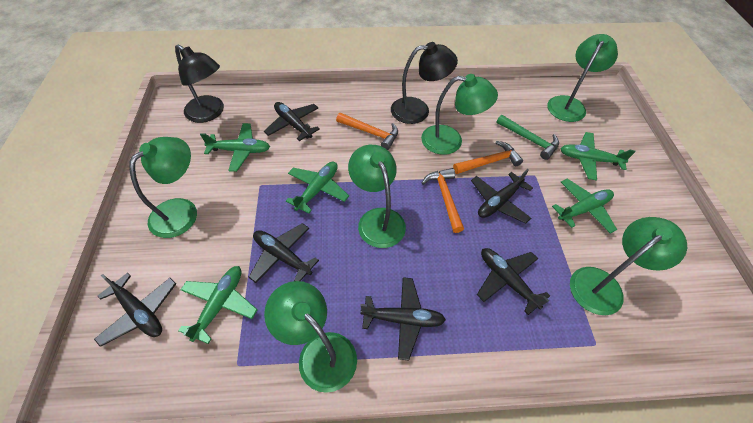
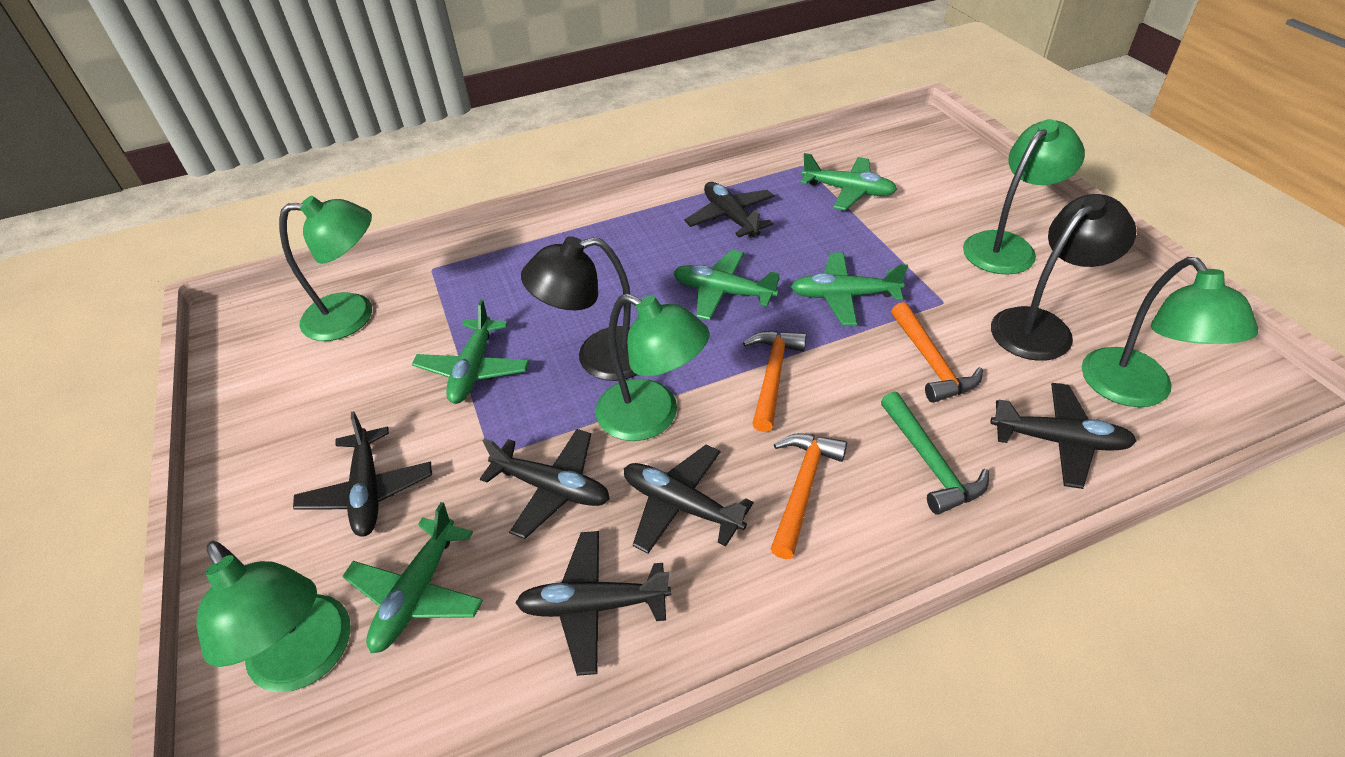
green lamp: [129,137,197,238] [264,281,357,393] [348,145,406,248] [421,74,498,155] [547,34,618,122] [570,217,687,315] = 6 -> [197,541,351,692] [279,196,372,341] [596,294,710,441] [963,119,1085,275] [1082,257,1258,407] = 5

